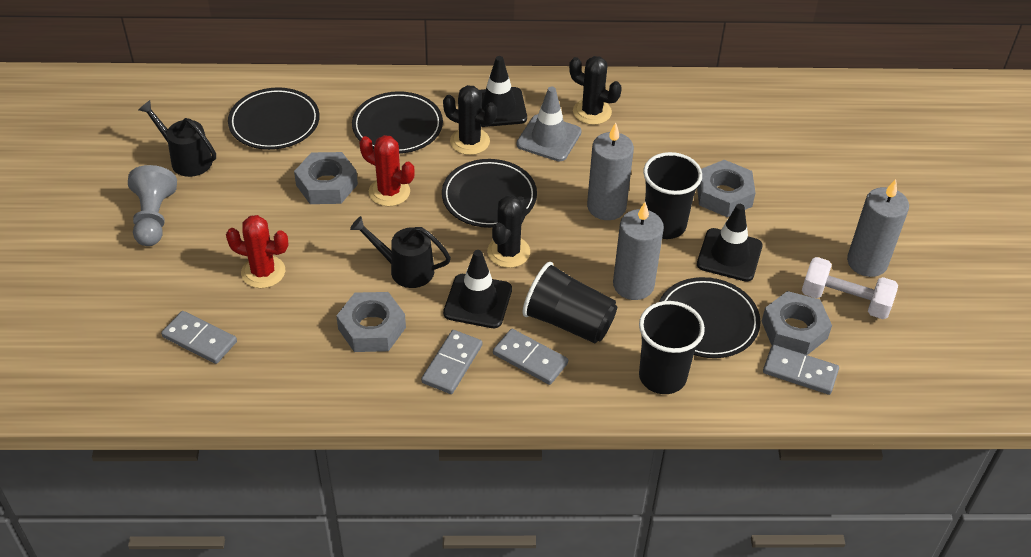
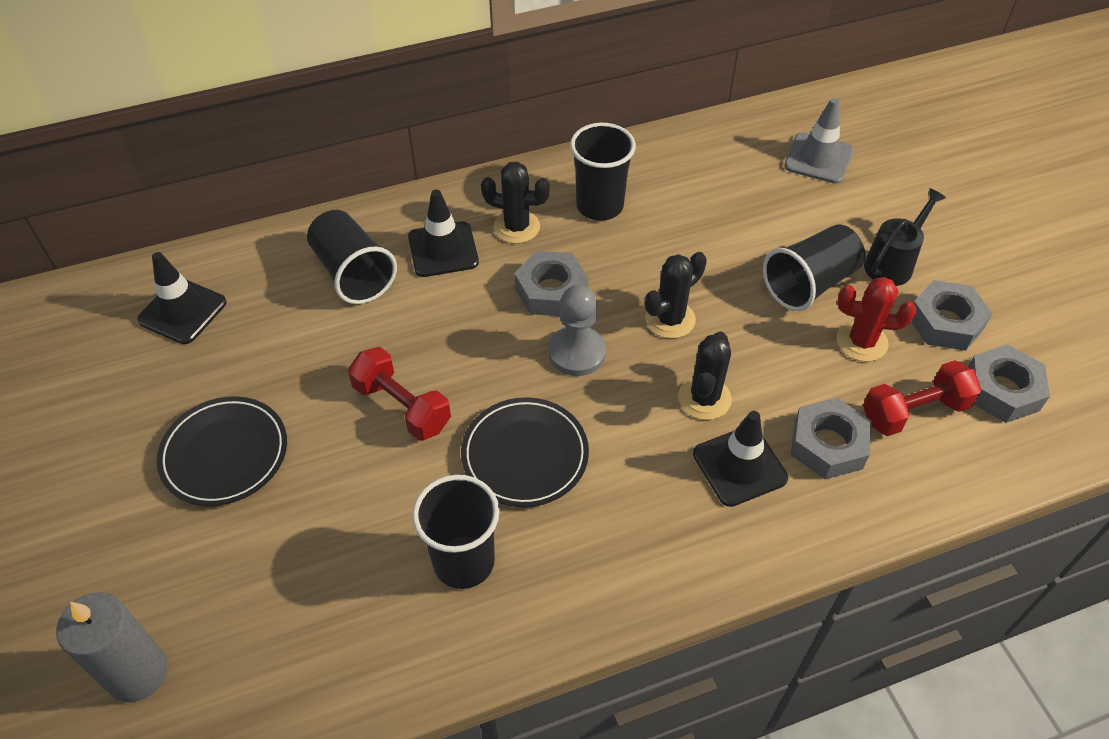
black cup: [523,262,617,343] [639,301,705,394] [643,152,702,239] = 3 -> [307,210,397,304] [412,475,500,589] [570,123,636,221] [763,224,865,311] = 4
black plate: [228,87,320,150] [352,91,443,154] [442,159,537,228] [659,277,761,358] = 4 -> [157,396,287,506] [461,397,589,507] = 2
black watering can: [138,100,216,177] [350,216,451,288] = 2 -> [864,188,946,286] = 1
grey candle: [587,123,634,220] [613,202,664,300] [847,179,909,277] = 3 -> [56,592,167,702] = 1
grey domino: [161,311,237,364] [421,330,482,394] [493,329,568,385] [763,345,839,395] = 4 -> none = 0
red cactus: [226,215,288,288] [360,135,415,206] = 2 -> [837,277,916,361] = 1
red dumbbell: none = 0 -> [348,347,451,441] [863,360,982,436] = 2
white dumbbell: [802,257,898,319] = 1 -> none = 0

